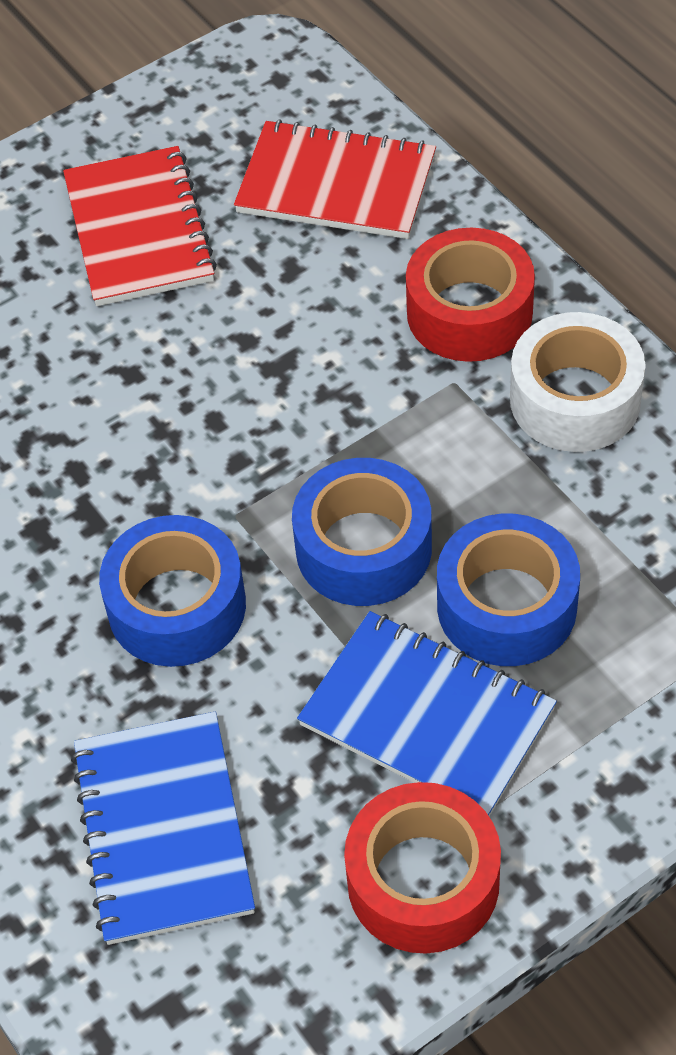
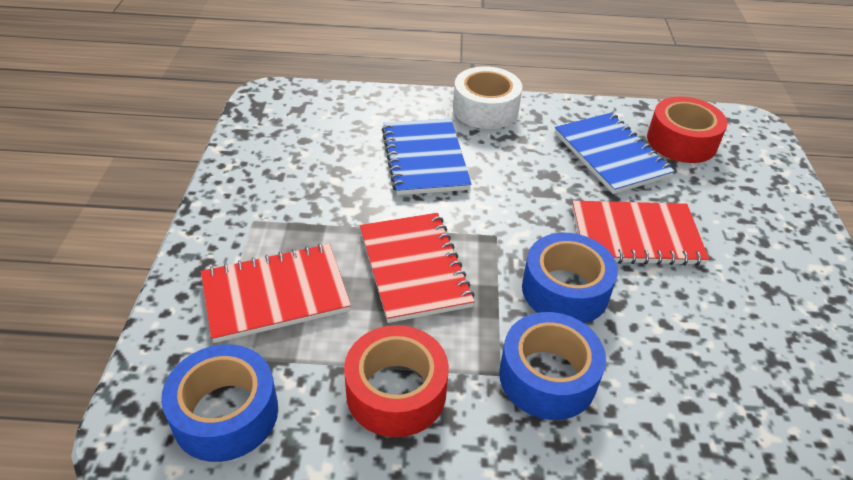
red notebook: [63,146,217,306] [234,119,436,239] = 2 -> [201,244,351,343] [360,213,475,323] [572,201,709,266] = 3

